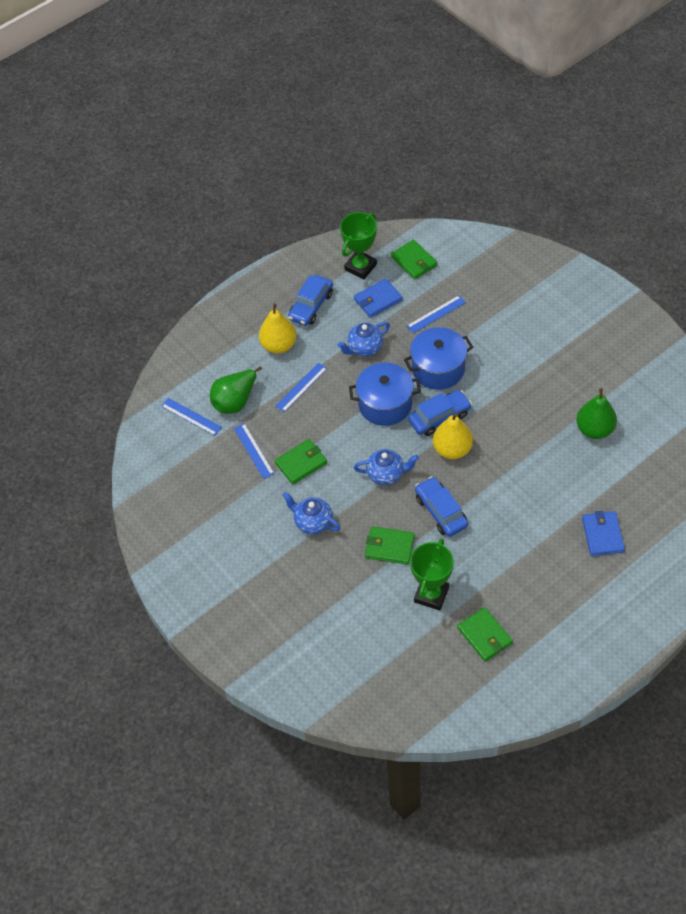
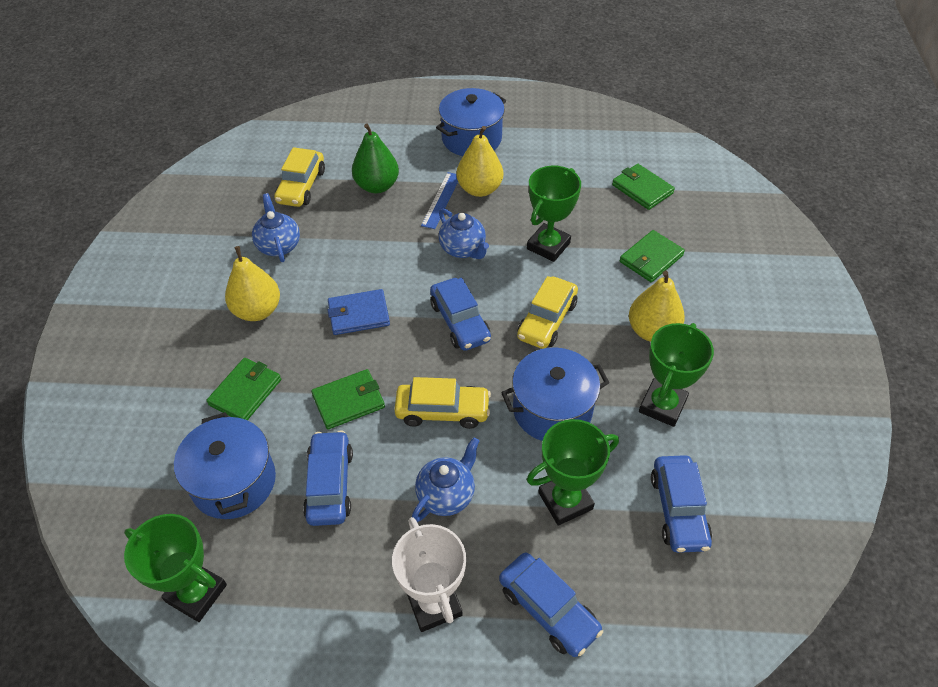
blue car: [288,275,333,326] [408,390,472,436] [415,476,468,537] = 3 -> [303,430,353,526] [430,278,491,351] [499,552,603,657] [651,455,712,553] = 4
blue pot: [349,362,421,426] [404,327,473,390] = 2 -> [174,412,276,519] [436,88,506,156] [501,348,610,441] = 3
blue ruler: [161,398,222,436] [234,423,274,479] [275,363,327,412] [407,295,466,334] = 4 -> [421,172,458,229] = 1
blue wallet: [354,278,403,318] [582,511,625,556] = 2 -> [328,289,390,335] = 1
green pear: [210,366,262,414] [576,388,617,439] = 2 -> [352,123,399,193] = 1
green trophy: [340,212,377,279] [410,538,454,610] = 2 -> [124,514,227,622] [527,166,581,262] [527,419,619,526] [639,323,714,427] = 4
white trophy: none = 0 -> [392,517,466,632] = 1
yellow car: none = 0 -> [274,147,325,207] [394,377,491,429] [517,276,578,349] = 3
yellow pear: [259,303,297,354] [433,413,473,459] = 2 -> [225,246,280,321] [456,126,503,197] [629,271,685,342] = 3

